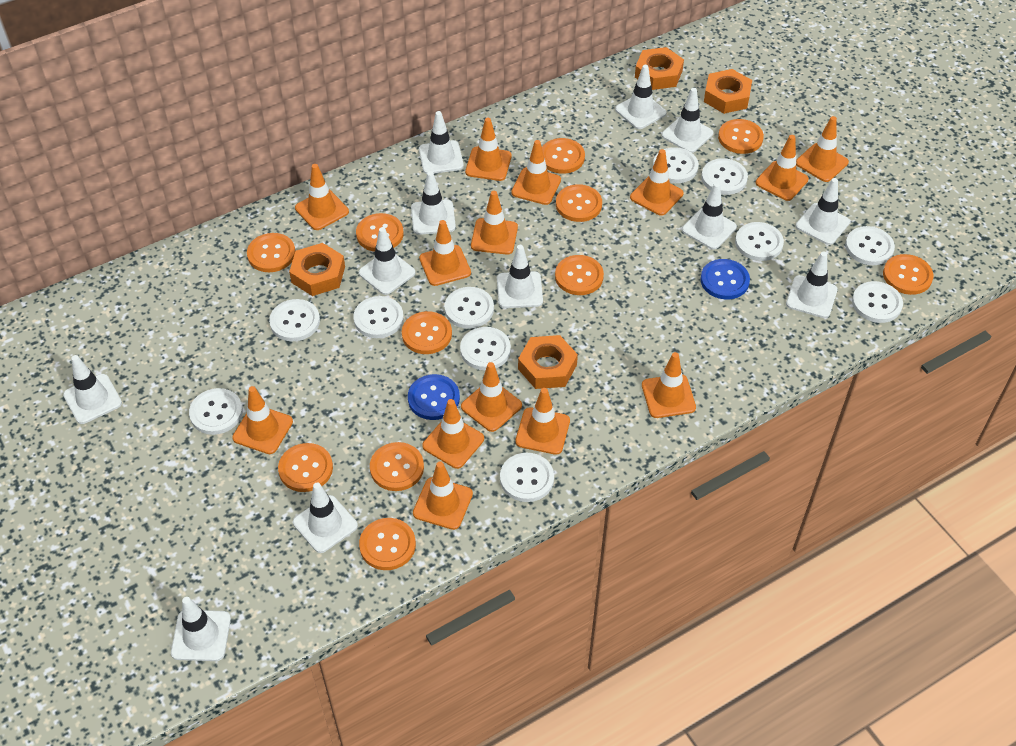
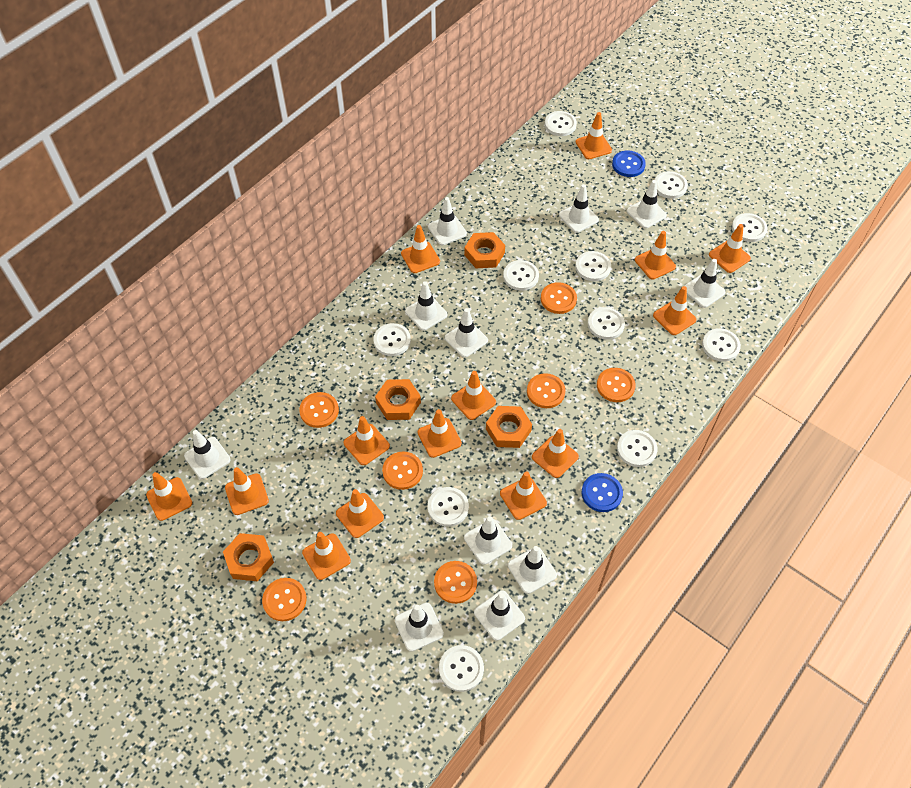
orange button: [247,233,295,272] [278,443,333,492] [356,213,404,252] [359,518,416,570] [370,442,424,491] [402,311,452,354] [542,138,585,174] [555,255,604,295] [556,184,602,222] [718,119,764,154] [883,254,933,295] = 11 -> [262,578,307,621] [299,392,339,428] [382,452,423,490] [434,561,477,604] [527,373,565,408] [541,282,577,314] [597,368,636,402] = 7
white traffic cone: [63,355,122,424] [171,597,231,661] [293,482,358,553] [359,227,415,295] [411,171,456,235] [419,111,464,174] [497,245,543,308] [615,65,667,129] [662,88,713,153] [682,182,737,249] [786,252,838,318] [796,178,850,245] = 12 -> [184,430,231,479] [395,603,444,652] [405,281,447,331] [428,197,467,245] [445,308,488,358] [464,516,512,565] [474,590,525,641] [508,546,557,594] [559,184,599,233] [627,180,667,228] [684,259,725,308] = 11

